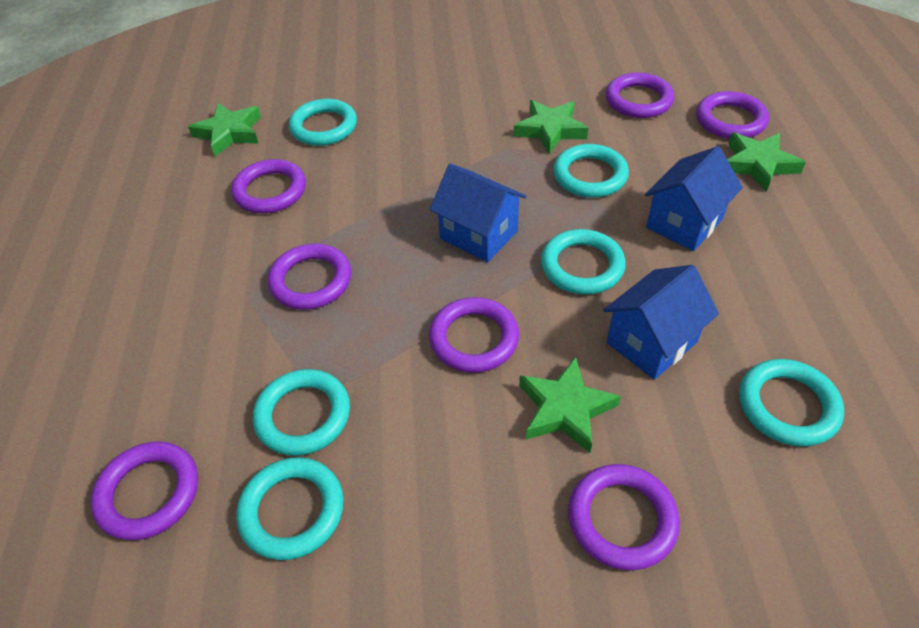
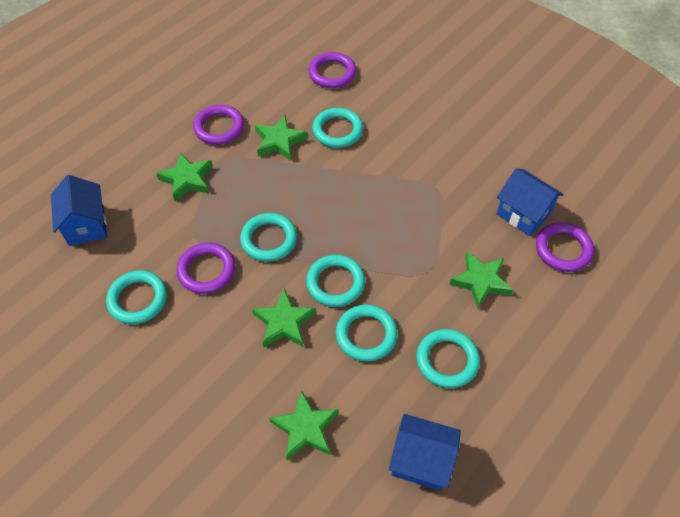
green star: [188,103,261,156] [514,100,588,154] [519,357,621,453] [727,133,806,192] = 4 -> [156,152,213,201] [252,289,316,348] [255,115,308,161] [269,390,339,460] [449,251,513,309] = 5
purple ring: [90,441,198,540] [231,159,306,213] [268,244,351,310] [429,297,519,373] [568,464,680,571] [606,73,674,118] [696,91,769,139] = 7 -> [177,243,235,294] [193,105,244,145] [308,52,356,88] [536,222,594,272] = 4

